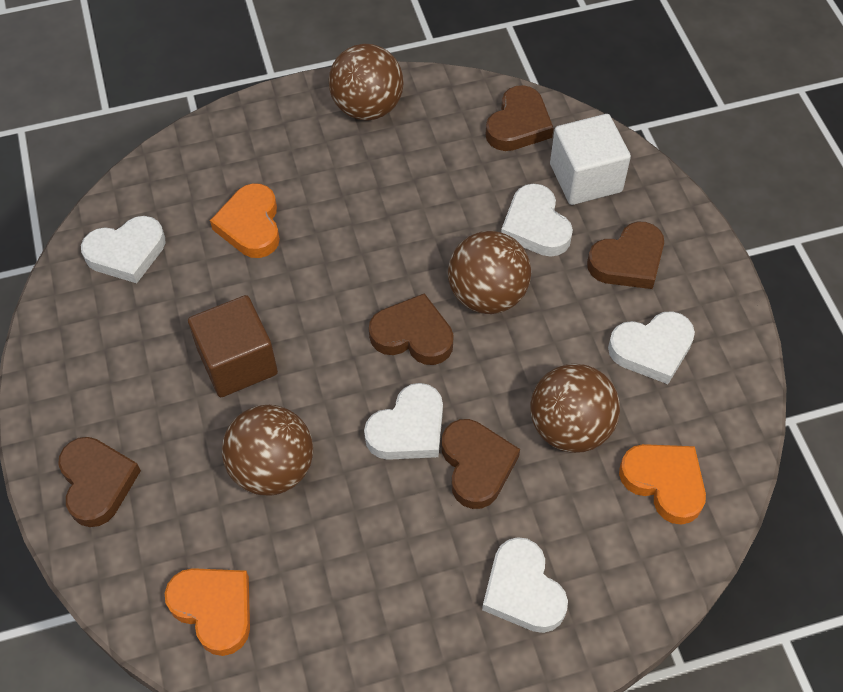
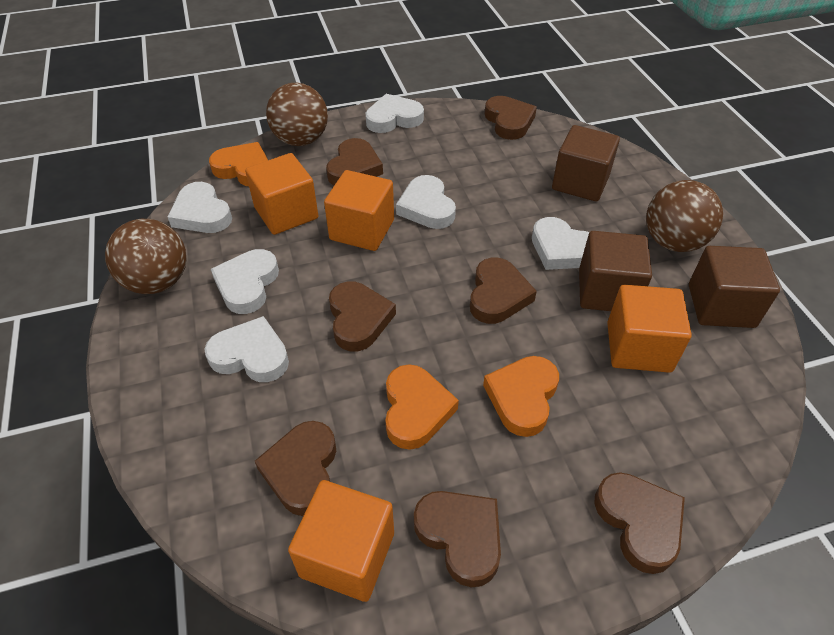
brown ball: [222,405,313,496] [329,44,404,121] [448,231,531,314] [530,364,620,453] = 4 -> [105,219,187,294] [266,83,328,146] [646,180,723,252] = 3
brown cube: [188,295,278,397] = 1 -> [552,125,620,201] [579,231,652,311] [689,246,780,328] = 3
brown heart: [58,437,141,527] [369,293,454,365] [442,419,520,509] [485,85,553,151] [587,222,664,289] = 5 -> [255,421,336,516] [326,138,383,185] [329,281,396,351] [414,491,501,587] [470,258,537,324] [485,96,537,140] [594,472,685,574] = 7
orange cube: none = 0 -> [245,153,318,235] [288,480,394,602] [324,170,394,251] [607,285,692,373] = 4
white cube: [550,114,631,205] = 1 -> none = 0
white heart: [81,216,166,283] [364,383,443,460] [482,537,568,633] [501,184,573,257] [608,311,695,384] = 5 -> [168,182,232,233] [204,316,289,382] [211,249,279,314] [365,94,424,133] [396,175,456,229] [532,217,589,270] = 6

